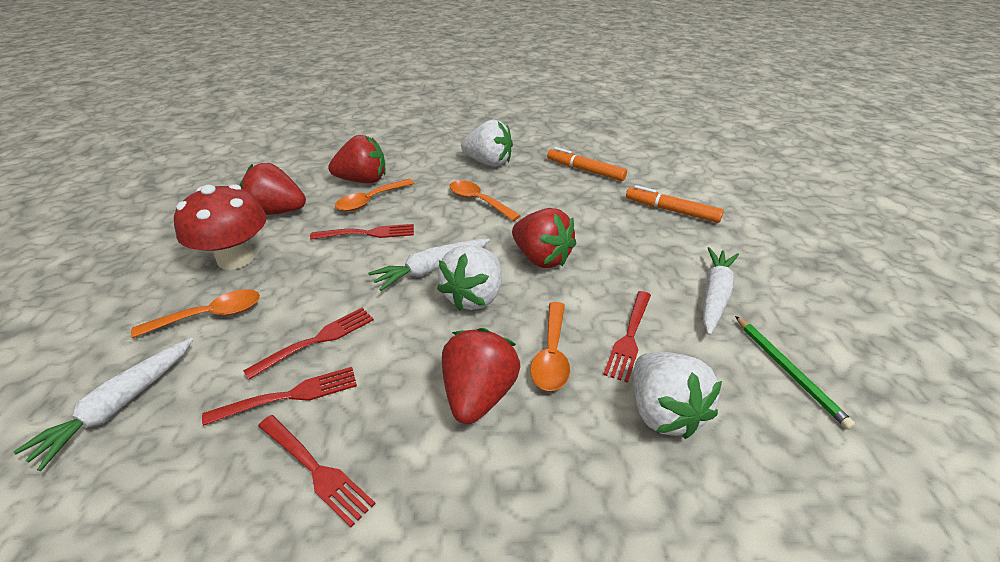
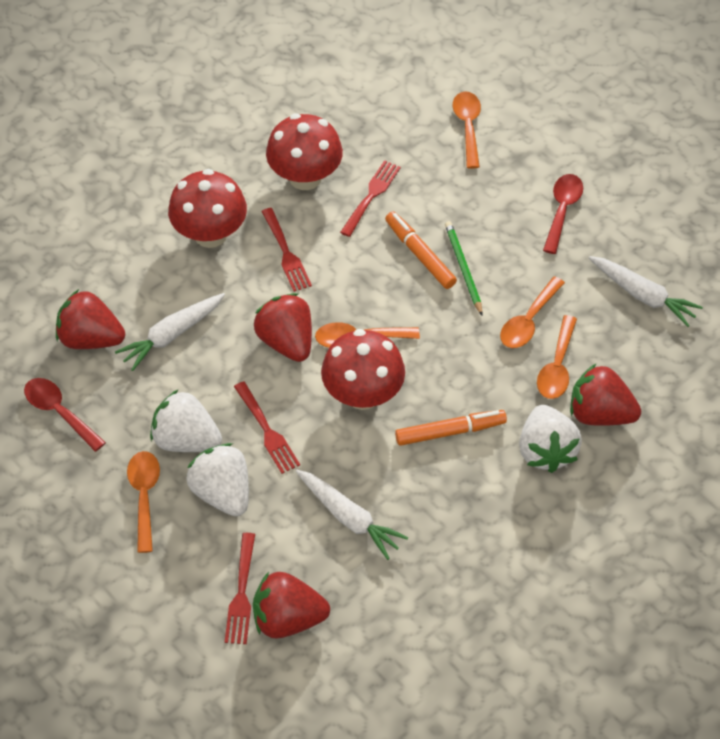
orange spoon: [131,289,260,338] [335,179,415,211] [450,180,521,221] [530,302,570,391] = 4 -> [127,451,160,553] [315,322,420,348] [453,91,481,169] [500,276,565,348] [537,315,577,399] = 5
red fork: [202,367,357,426] [243,308,374,380] [258,415,375,528] [310,224,414,240] [603,291,651,383] = 5 -> [225,533,255,644] [234,381,300,474] [261,208,312,292] [340,160,401,237] = 4
red mushroom: [174,184,267,270] = 1 -> [168,169,247,248] [266,113,343,190] [321,329,405,410] = 3
red spoon: none = 0 -> [24,378,106,452] [543,174,583,254] = 2

